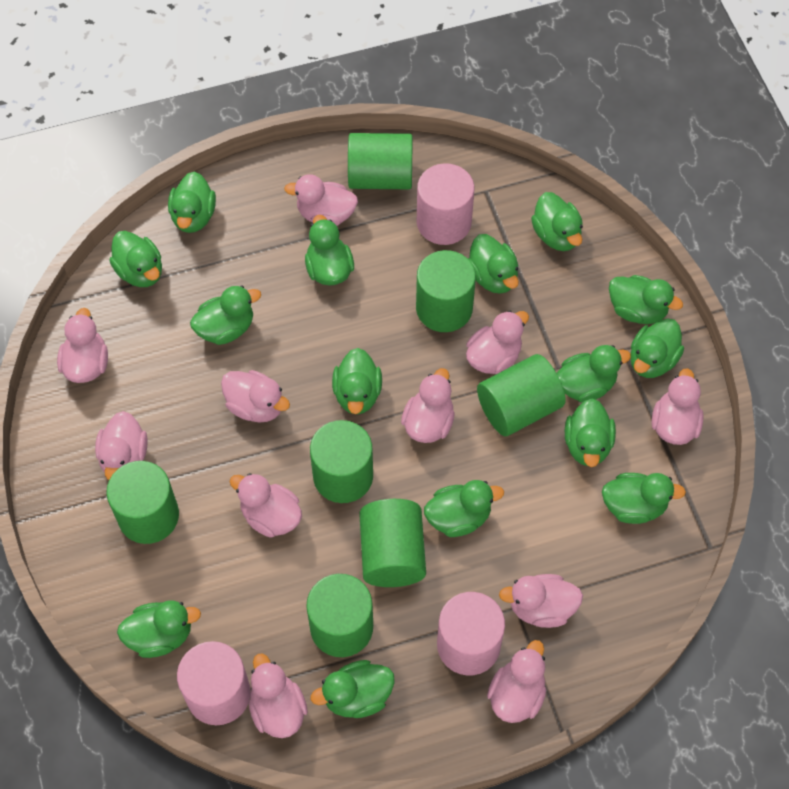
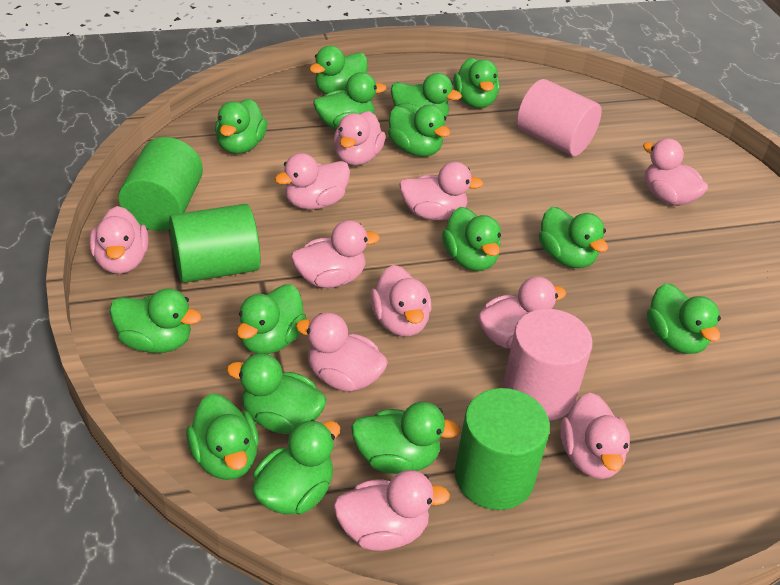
green cylinder: [106,461,179,544] [306,574,373,657] [310,420,373,503] [348,133,413,189] [359,499,426,587] [416,250,476,332] [477,354,566,436] = 7 -> [118,137,203,231] [169,204,260,283] [455,388,550,510] = 3
pink cylinder: [177,641,251,725] [416,163,475,245] [437,592,505,675] = 3 -> [502,309,593,421] [517,79,602,156] = 2

